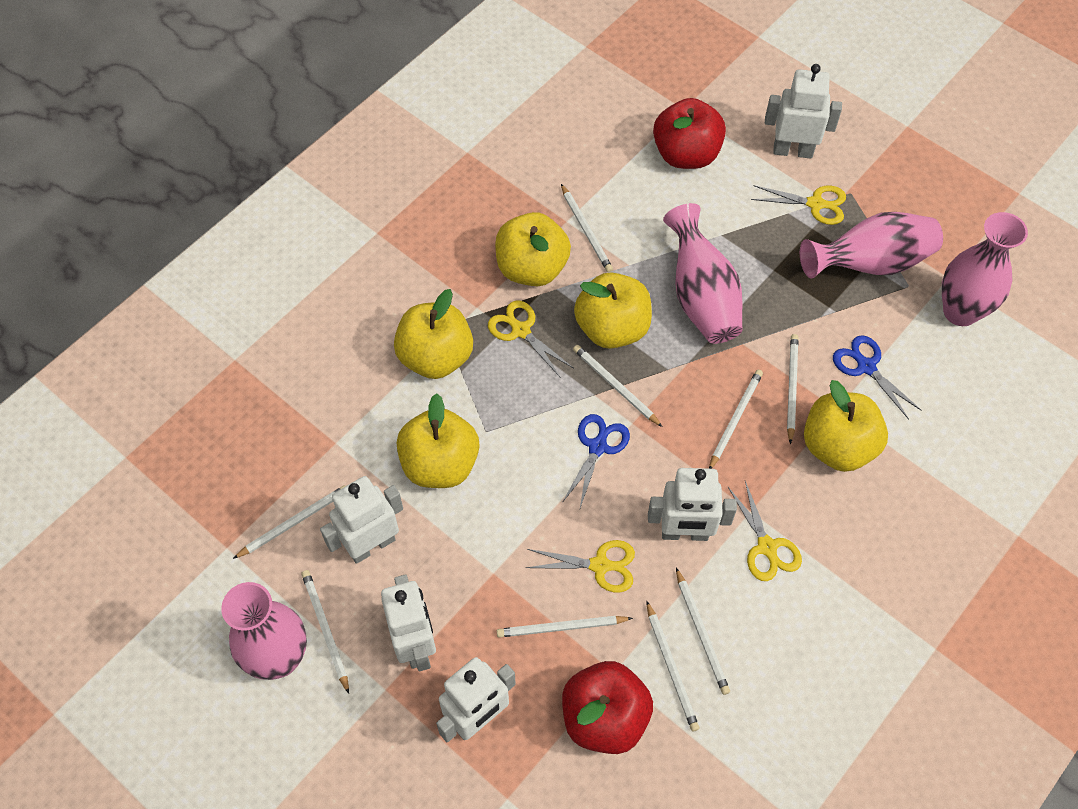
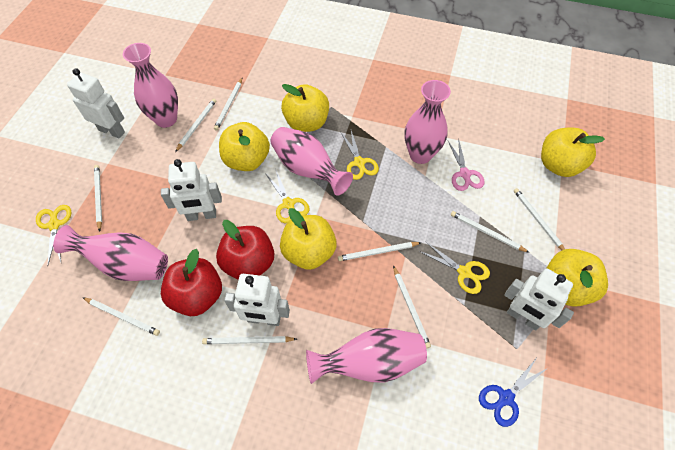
blue scissors: [562,414,630,508] [833,335,922,420] = 2 -> [479,359,548,427] = 1
pink scissors: none = 0 -> [448,139,485,191] = 1
pink vase: [221,582,307,680] [663,203,742,344] [800,212,943,278] [942,212,1028,326] = 4 -> [53,225,168,281] [123,43,178,128] [270,127,353,196] [306,328,427,384] [404,80,451,164] = 5
white robot: [320,476,403,564] [381,574,436,671] [436,657,516,742] [648,468,737,541] [765,64,842,158] = 5 -> [67,68,125,139] [161,159,222,221] [224,274,290,326] [504,269,574,330] = 4

